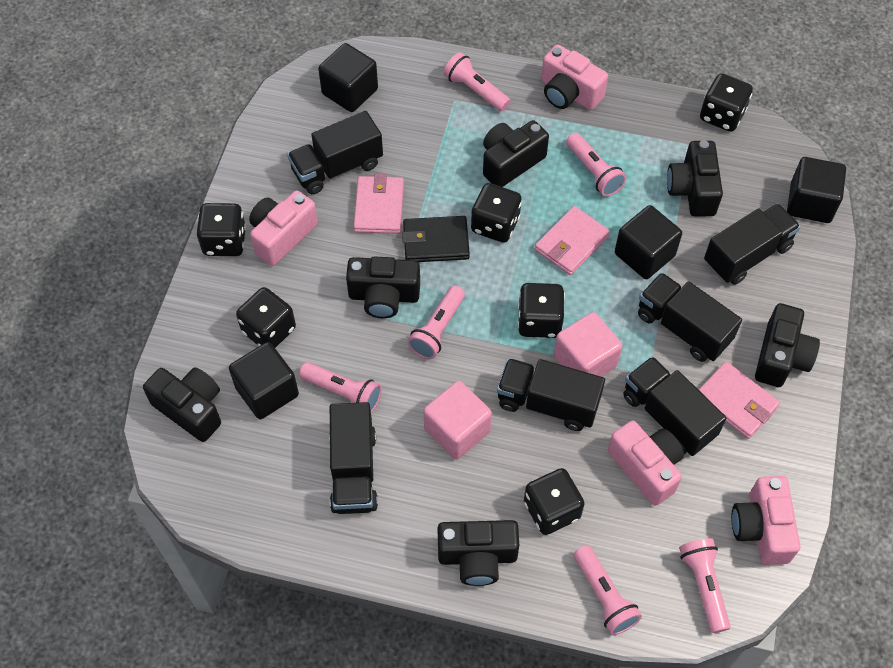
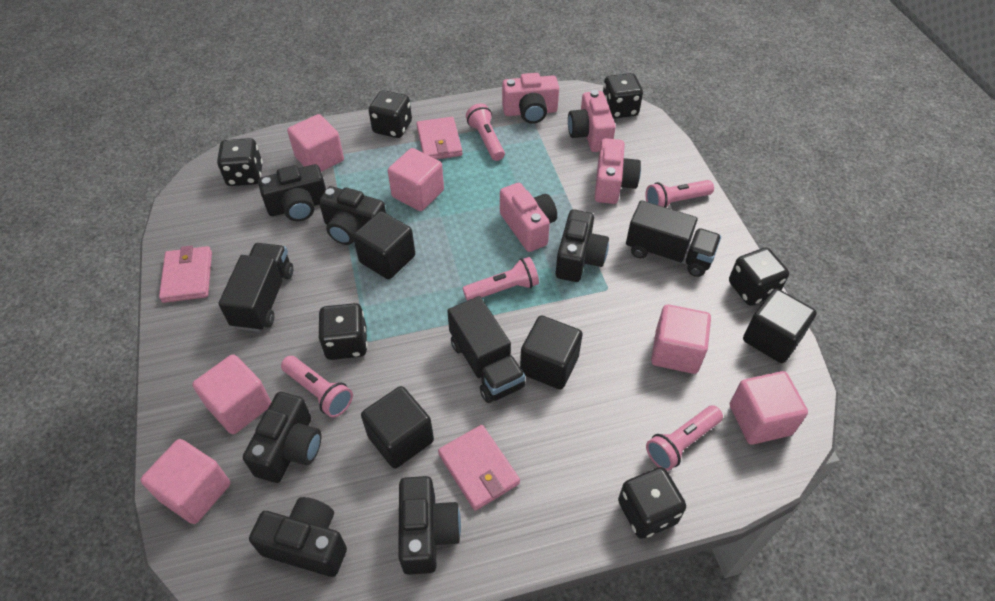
black truck: [287,111,383,194] [329,402,378,514] [497,358,605,431] [623,356,727,456] [638,273,742,362] [704,203,801,285] = 6 -> [218,243,293,332] [447,296,525,403] [626,200,721,277] = 3
black wallet: [402,216,470,262] = 1 -> none = 0
pink cube: [423,381,492,460] [554,312,623,377] = 2 -> [141,439,230,524] [192,354,271,434] [287,114,344,172] [388,148,444,211] [651,304,711,374] [730,371,808,445] = 6
pink flashlight: [299,362,382,413] [407,286,465,359] [444,52,510,112] [566,133,626,197] [574,545,642,635] [679,538,730,633] = 6 -> [281,356,353,417] [462,257,539,301] [466,103,505,161] [645,180,714,208] [646,405,723,471] = 5

